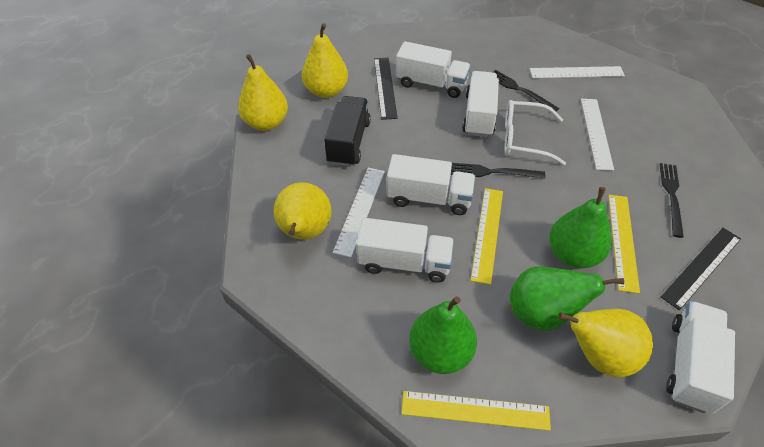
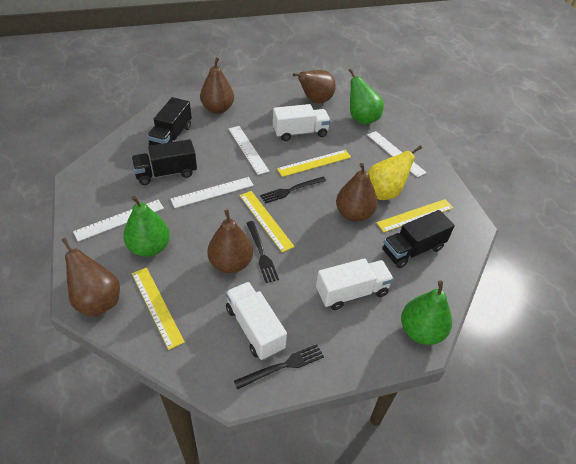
black ruler: [374,58,398,120] [661,228,741,311] = 2 -> none = 0
black truck: [324,96,371,167] = 1 -> [131,139,197,185] [147,97,192,146] [382,210,455,268] = 3
brown pear: none = 0 -> [62,238,120,316] [200,57,234,114] [207,210,253,273] [293,70,336,103] [336,163,377,222] = 5
white glasses: [504,100,566,165] = 1 -> none = 0
white ruler: [333,168,385,258] [530,66,625,78] [581,99,614,171] = 3 -> [73,200,164,242] [171,177,254,208] [229,126,270,175] [367,131,427,177] = 4
white truck: [356,218,454,283] [387,154,476,215] [396,41,471,98] [462,71,499,137] [666,301,735,414] = 5 -> [226,282,287,360] [273,104,330,141] [316,258,394,310] = 3
yellow pear: [238,54,288,131] [274,182,332,239] [302,24,348,98] [558,309,653,377] = 4 -> [368,146,422,200] = 1
yellow ruler: [401,391,551,431] [471,188,503,285] [608,195,640,293] = 3 -> [132,267,185,350] [240,191,295,252] [277,150,351,177] [376,199,453,232] = 4

